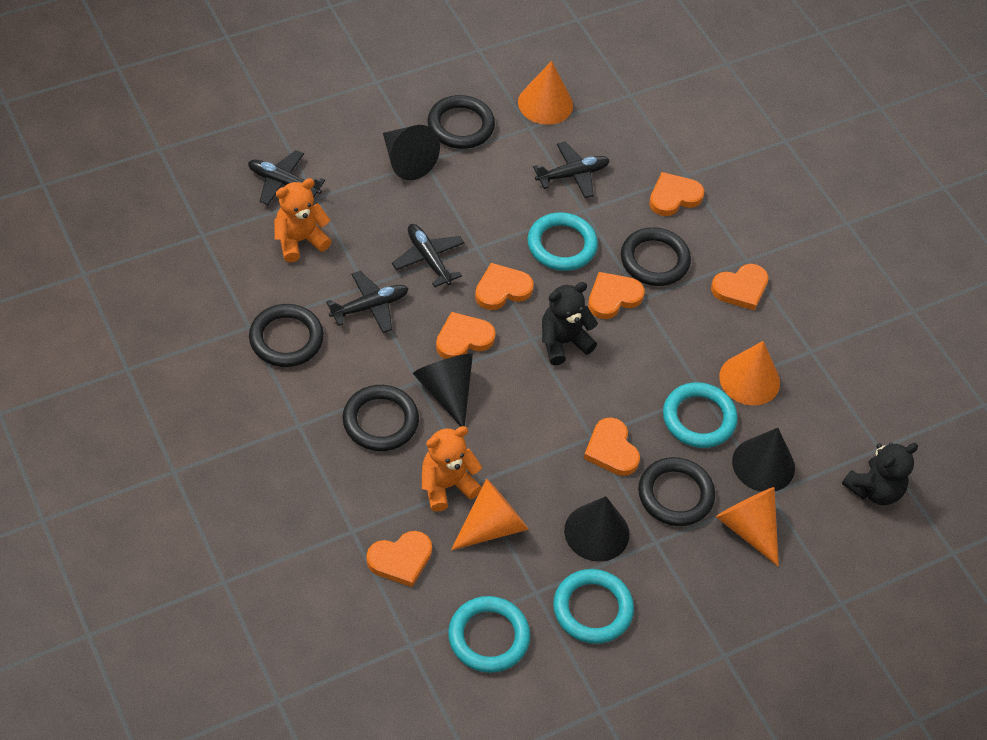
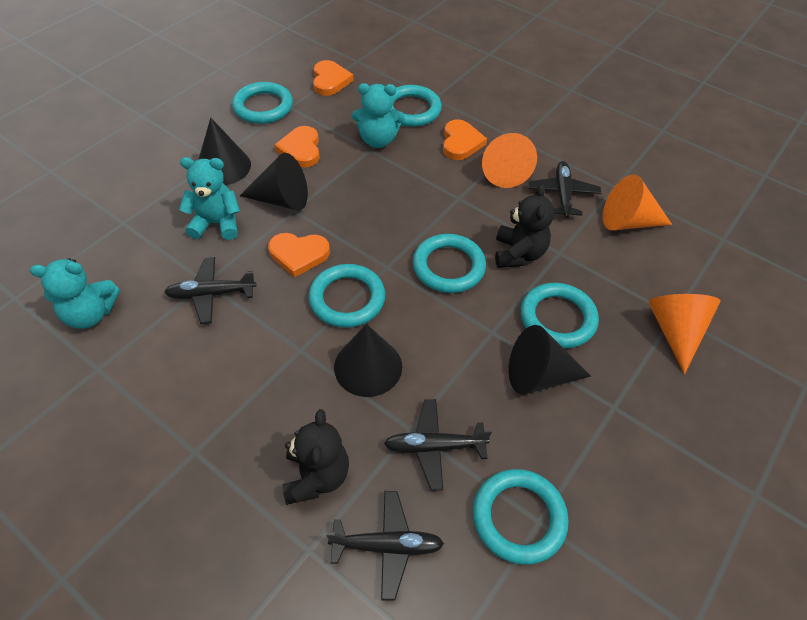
black ring: [249,304,324,367] [343,385,419,451] [427,95,495,149] [621,227,691,286] [638,457,715,526] = 5 -> none = 0
orange cone: [451,478,528,550] [518,61,573,125] [716,487,779,567] [719,341,780,406] = 4 -> [482,133,537,188] [603,174,672,230] [648,294,720,374] = 3
orange heart: [366,531,432,587] [436,312,496,359] [475,263,534,310] [584,417,640,476] [588,272,644,319] [649,172,704,216] [711,264,768,310] = 7 -> [268,233,330,278] [274,126,320,168] [313,60,354,96] [443,119,487,160] = 4
orange teddy bear: [274,178,332,262] [422,426,482,512] = 2 -> none = 0
turquoise ring: [448,596,530,673] [528,212,598,271] [553,569,634,644] [663,382,738,448] = 4 -> [232,82,293,124] [308,264,385,328] [391,85,442,127] [413,234,486,293] [473,469,569,565] [521,283,599,348] = 6
turquoise teddy bear: none = 0 -> [30,258,120,329] [179,157,240,240] [352,83,405,148] = 3

